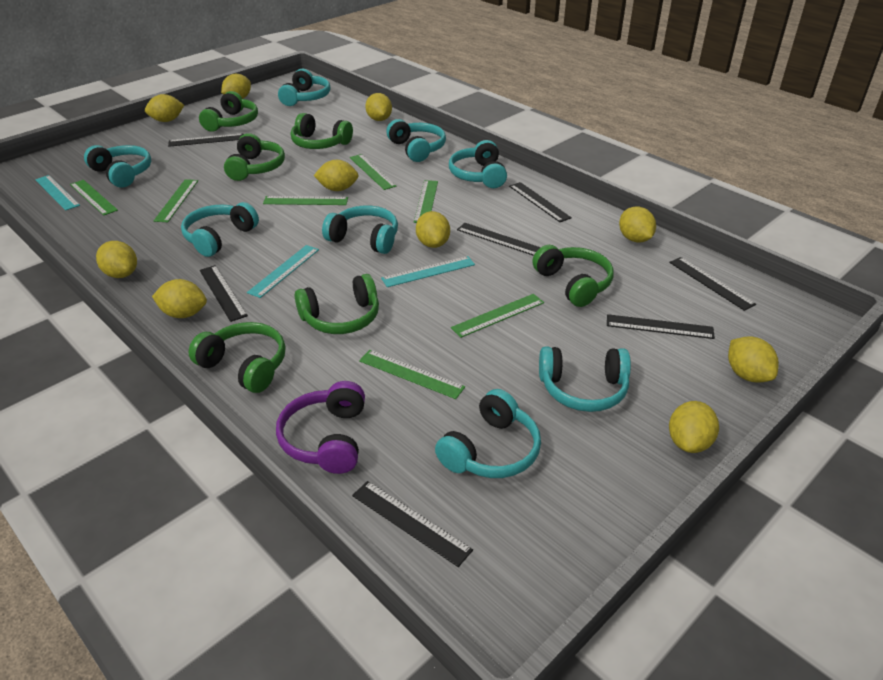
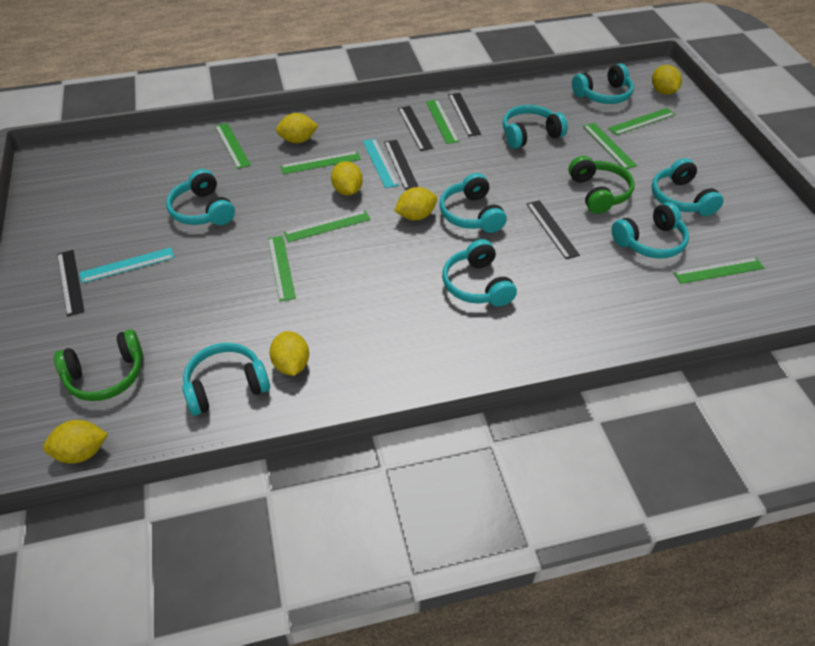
black ruler: [168,133,243,147] [200,265,248,322] [352,481,473,567] [457,223,541,256] [509,182,572,222] [607,314,715,339] [669,257,756,311] = 7 -> [57,250,85,317] [384,140,418,190] [398,106,433,151] [448,93,481,136] [527,200,580,259] = 5
green headphones: [188,322,285,393] [199,91,258,131] [224,133,285,181] [291,113,353,149] [295,274,379,334] [532,245,614,307] = 6 -> [54,329,143,401] [569,156,634,214] = 2
green ruler: [70,180,118,215] [154,179,198,222] [263,196,348,205] [350,154,397,190] [359,350,465,399] [414,180,438,223] [451,294,544,338] = 7 -> [215,123,251,169] [268,236,296,302] [280,151,361,174] [284,210,371,242] [426,100,459,144] [583,123,637,169] [608,108,676,135] [673,257,764,284] = 8
purple headphones: [276,381,365,474] = 1 -> none = 0
turquoise ruler: [35,175,80,211] [247,245,319,298] [381,256,475,287] = 3 -> [79,248,174,283] [363,139,399,188] = 2
yellow lemon: [96,241,137,278] [145,94,184,122] [152,279,207,318] [221,74,251,99] [314,160,359,191] [365,93,392,121] [416,211,450,248] [619,206,656,243] [669,401,719,453] [728,336,779,383] = 10 -> [43,420,108,463] [269,331,309,376] [276,113,318,143] [331,161,363,196] [394,187,437,220] [652,65,682,95] = 6

